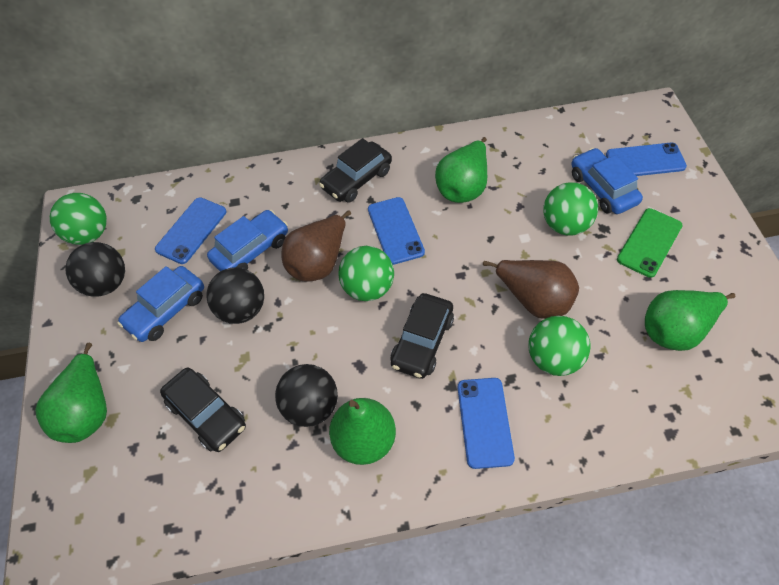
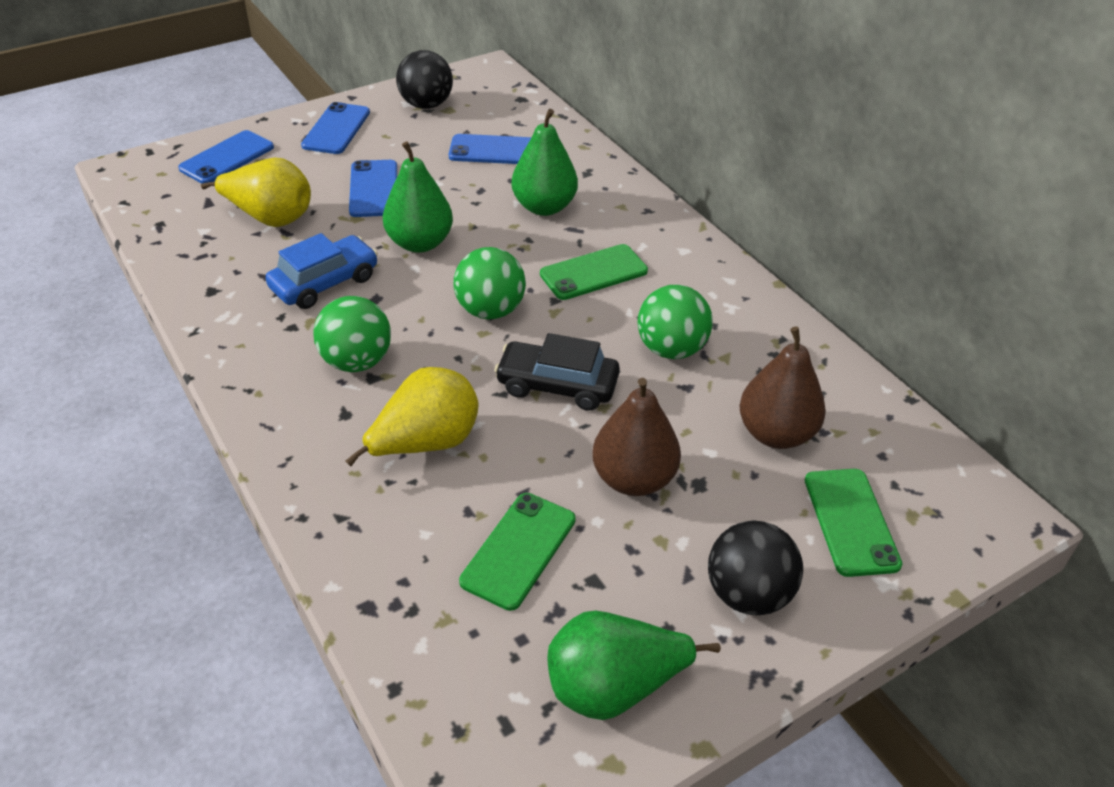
black ball: [65,242,125,297] [207,267,264,324] [275,364,338,427] = 3 -> [396,50,453,109] [708,520,803,615] = 2
black car: [160,367,246,452] [319,138,392,203] [391,293,454,379] = 3 -> [494,333,620,411] = 1
blue car: [117,266,204,342] [207,210,288,271] [571,148,643,214] = 3 -> [266,233,378,309] = 1
green ball: [50,193,107,245] [339,246,394,301] [528,316,591,376] [543,182,598,236] = 4 -> [314,296,391,372] [453,247,526,319] [638,285,713,359] = 3
green pear: [35,343,107,443] [329,398,396,465] [435,137,487,203] [645,290,736,351] = 4 -> [383,141,453,253] [512,109,578,216] [548,611,721,720] = 3
green phone: [617,208,683,278] = 1 -> [459,493,576,611] [540,244,648,300] [805,469,902,577] = 3
yellow pear: none = 0 -> [201,157,311,227] [345,367,478,466] = 2

